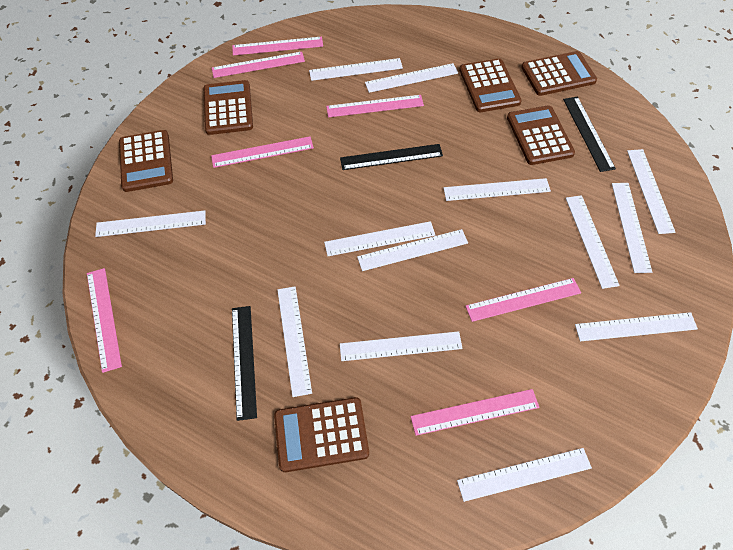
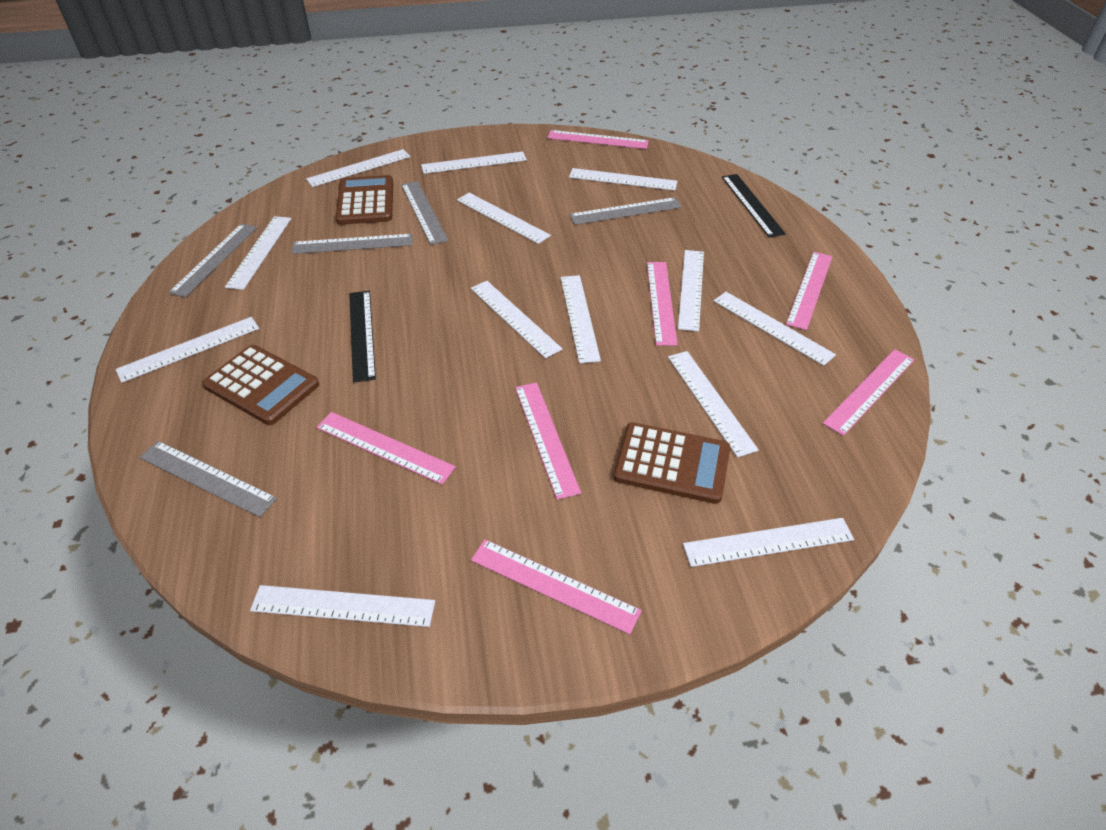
black ruler: [232,306,257,421] [340,144,443,170] [563,96,616,172] = 3 -> [349,291,376,383] [722,174,786,238] = 2
brown calculator: [119,130,173,192] [204,80,253,135] [274,397,369,472] [459,58,522,112] [507,105,575,165] [521,51,597,96] = 6 -> [202,345,319,425] [336,175,393,225] [613,422,730,504] = 3
grey ruler: none = 0 -> [140,441,277,517] [168,223,257,297] [291,234,412,254] [401,181,448,245] [569,197,682,225] = 5

